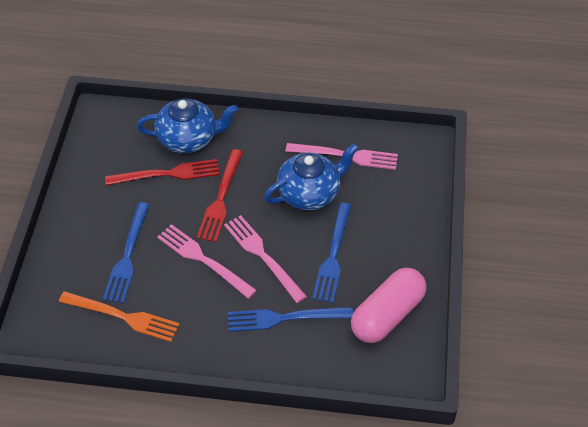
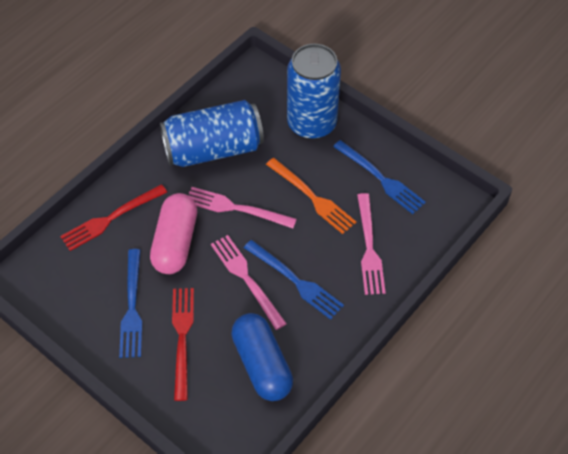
blue can: none = 0 -> [160,100,264,167] [287,44,341,139] = 2
blue capsule: none = 0 -> [231,313,293,401] = 1
blue teapot: [137,98,238,153] [264,143,359,210] = 2 -> none = 0

